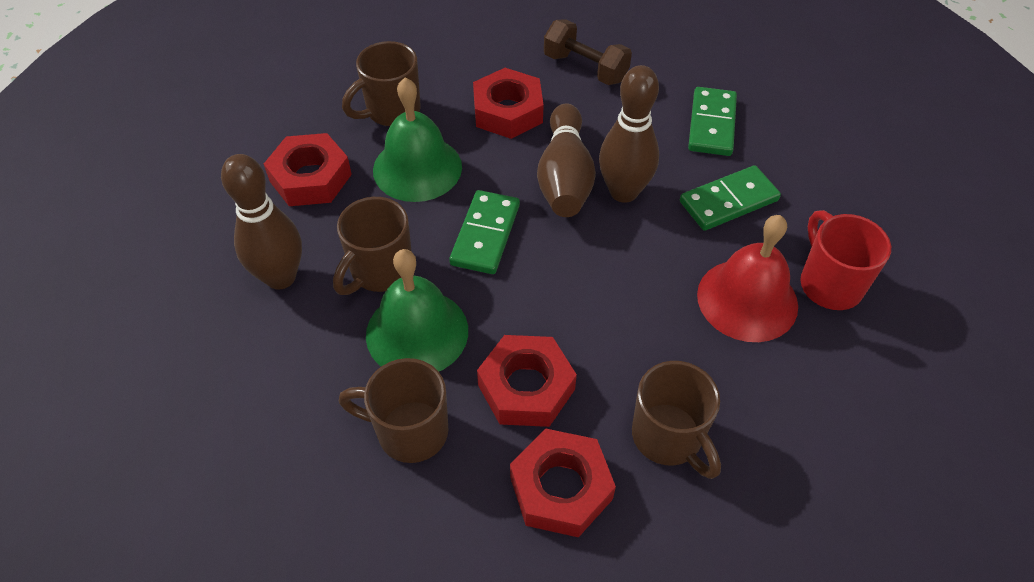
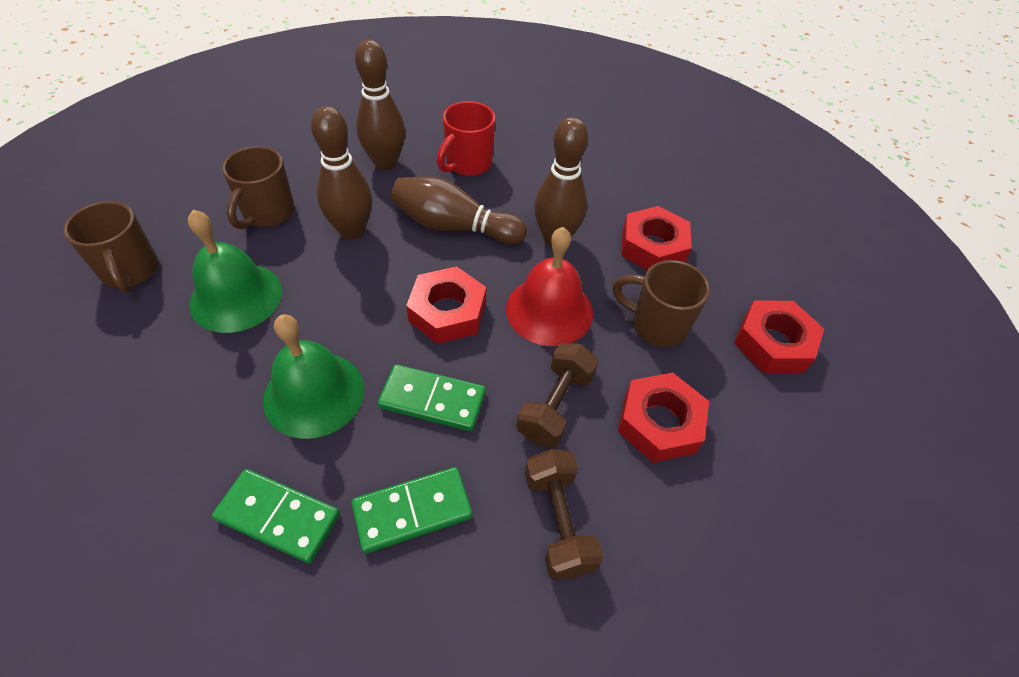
brown bowling pin: [221,154,302,290] [537,103,596,217] [599,65,659,203] = 3 -> [311,106,372,240] [355,40,405,171] [391,177,527,245] [534,117,588,247] = 4
brown dumbbell: [544,19,632,85] = 1 -> [517,343,599,448] [525,449,604,579] = 2
brown mug: [333,197,412,295] [339,358,449,463] [342,41,421,126] [632,361,721,479] = 4 -> [63,201,158,293] [222,146,294,229] [613,260,710,347] = 3

